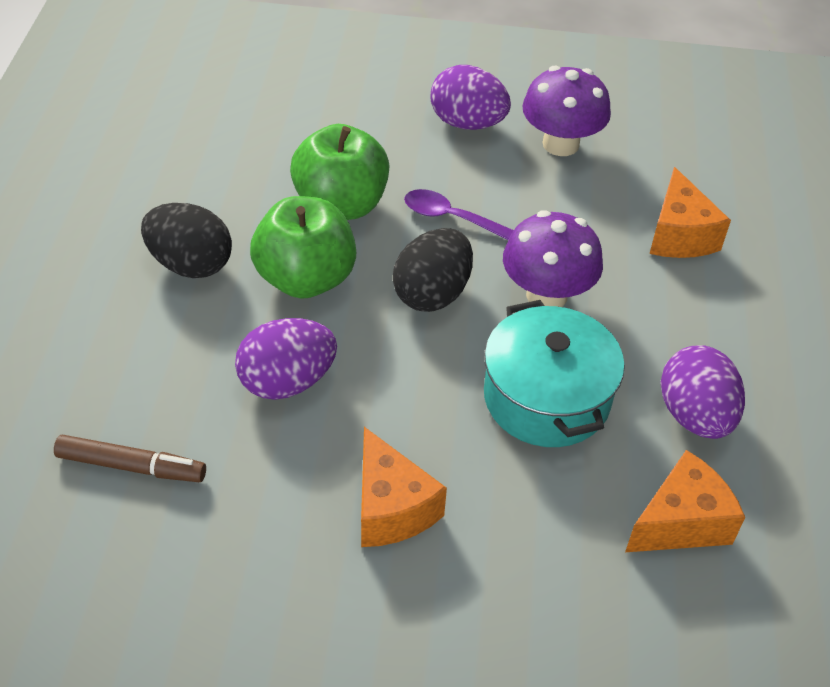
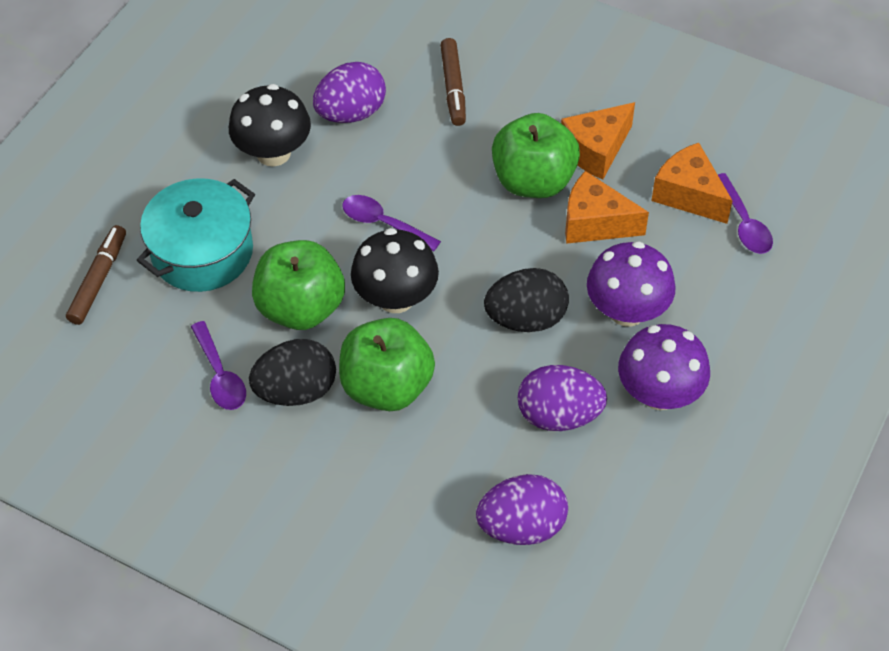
black mushroom: none = 0 -> [229,84,311,167] [351,228,439,313] = 2
brown marker: [54,435,206,482] = 1 -> [66,225,126,325] [440,38,466,126] = 2
green apple: [250,196,356,299] [290,124,390,220] = 2 -> [252,240,345,330] [339,318,435,411] [492,113,580,198] = 3
purple spoon: [404,189,514,240] = 1 -> [191,321,246,410] [342,195,441,251] [718,173,773,254] = 3

